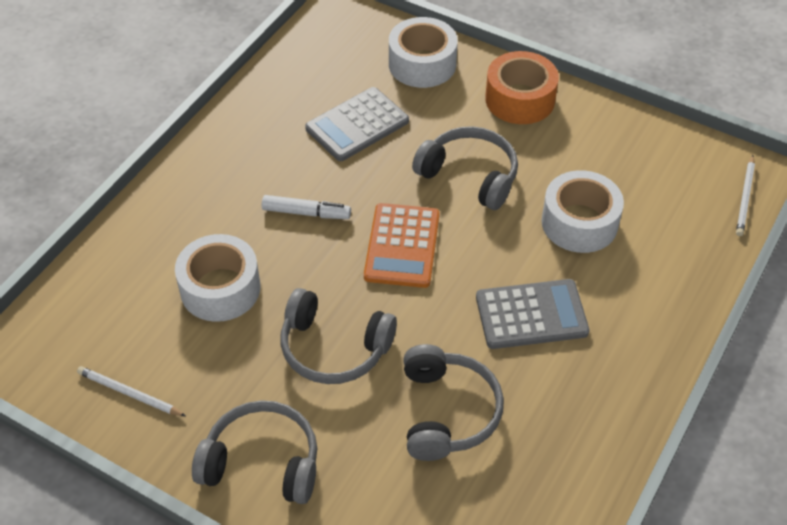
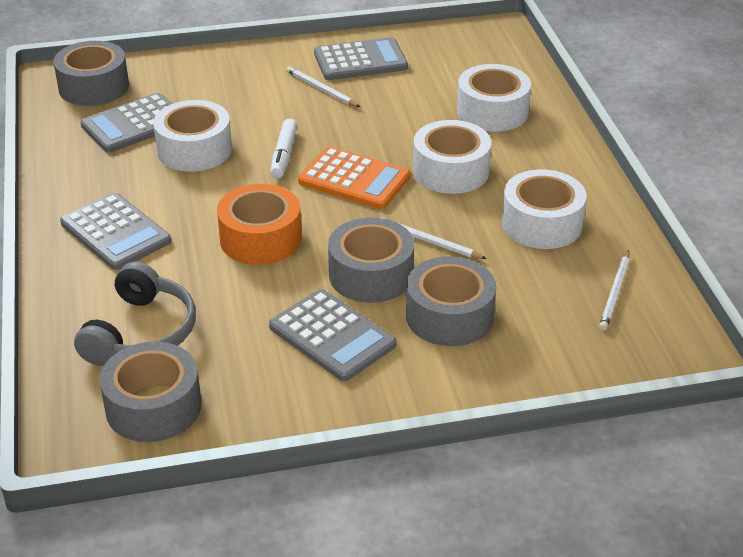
grey calculator: [305,87,409,161] [476,279,590,349] = 2 -> [60,193,171,270] [80,93,172,153] [269,289,397,381] [314,37,408,80] = 4
grey headphones: [192,400,317,504] [281,288,397,384] [404,344,504,461] [412,126,518,210] = 4 -> [74,262,196,366] = 1
grey tape: none = 0 -> [53,41,129,106] [99,342,201,442] [328,217,414,303] [406,256,496,346] = 4
white pencil: [77,366,186,416] [736,155,755,236] = 2 -> [286,66,360,107] [381,217,487,259] [599,250,630,331] = 3
white tape: [175,234,260,322] [389,17,458,88] [542,170,624,253] = 3 -> [153,100,232,172] [413,120,491,194] [457,64,531,132] [502,169,587,249] = 4

